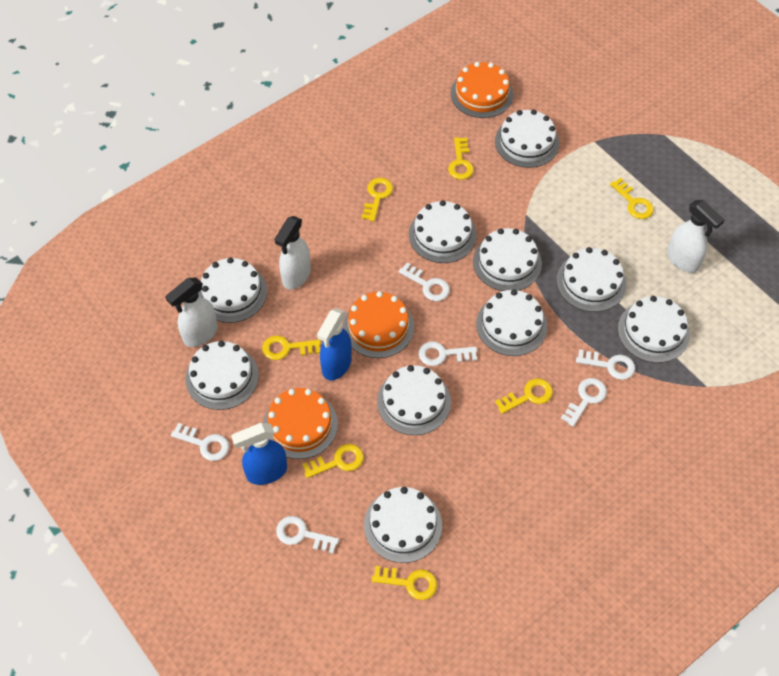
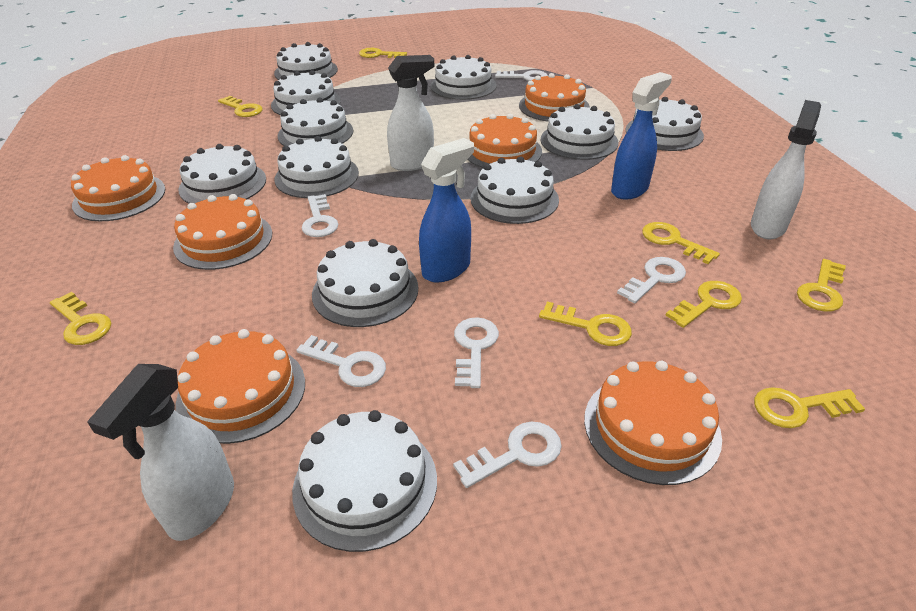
orange cake: [263,388,338,459] [343,291,414,358] [451,62,513,118] = 3 -> [71,155,165,221] [173,194,272,270] [176,329,305,444] [467,114,542,168] [519,73,590,122] [584,361,722,485] = 6
white cake: [186,341,259,410] [198,257,267,323] [364,487,442,563] [377,365,451,435] [409,200,476,263] [473,228,542,291] [476,289,547,356] [495,110,559,168] [556,247,626,312] [618,296,690,363] = 10 -> [179,144,266,203] [271,70,341,115] [274,42,338,80] [275,136,359,198] [278,98,353,146] [292,410,437,552] [312,239,418,327] [431,55,496,100] [470,157,559,224] [541,104,619,160] [626,97,704,151] = 11
yellow key: [262,336,321,360] [302,444,364,478] [361,178,393,221] [372,566,437,600] [448,137,474,180] [495,378,553,414] [610,178,654,219] = 7 -> [50,292,111,345] [218,96,262,117] [359,48,407,58] [539,302,632,346] [642,222,720,264] [665,281,742,328] [754,387,865,428] [797,259,846,312] = 8

